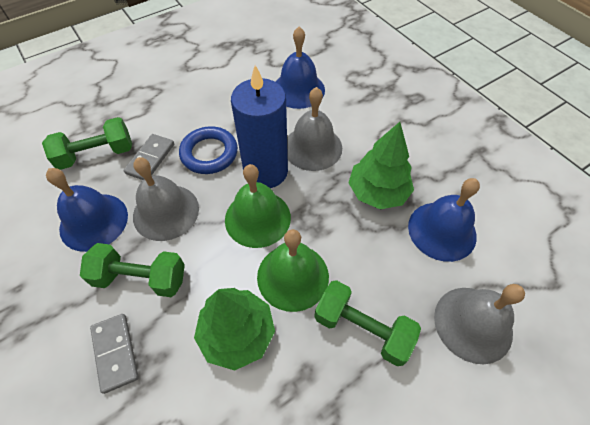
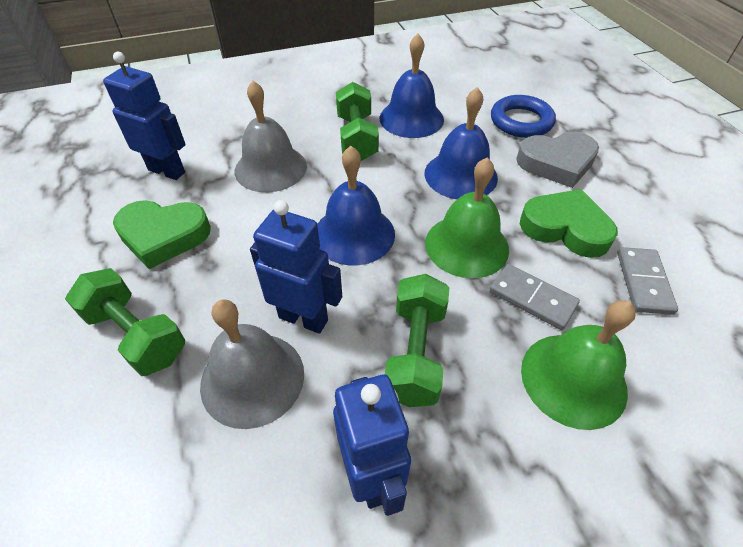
blue candle: [231,65,288,188] = 1 -> none = 0
blue robot: none = 0 -> [103,52,186,180] [250,200,342,334] [333,375,411,516] = 3
green heart: none = 0 -> [113,200,211,269] [520,189,618,258] = 2
green tree: [194,288,275,371] [348,122,414,209] = 2 -> none = 0
grey bell: [133,157,199,241] [287,87,342,171] [434,284,525,364] = 3 -> [200,299,304,429] [235,81,307,192] = 2
grey heart: none = 0 -> [516,132,599,188] = 1

